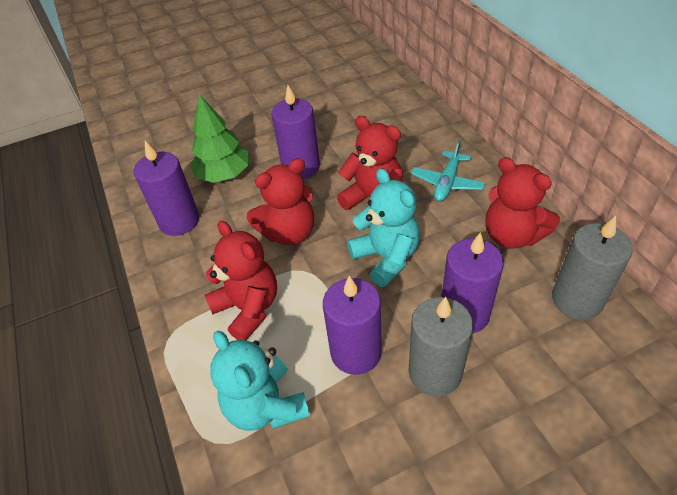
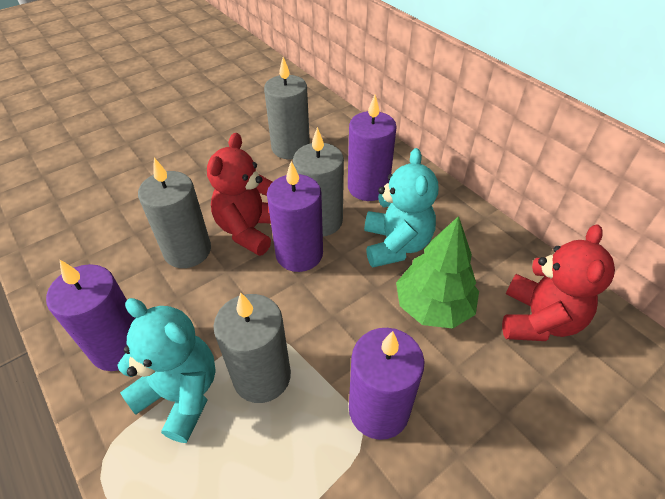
grey candle: [409,297,473,396] [552,216,633,320] = 2 -> [138,158,211,268] [214,292,291,403] [264,57,310,159] [293,127,344,237] = 4
red teddy bear: [205,221,277,341] [246,158,314,245] [337,116,403,210] [486,157,560,249] = 4 -> [207,133,272,256] [502,224,615,341] = 2
turquoise plane: [411,140,485,201] = 1 -> none = 0

